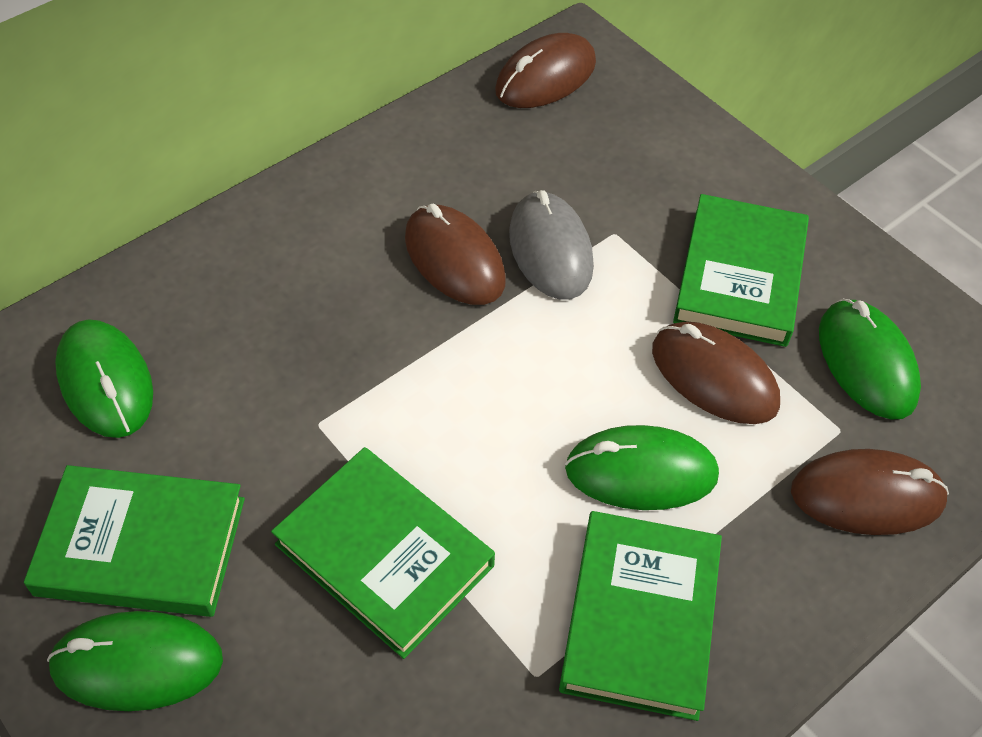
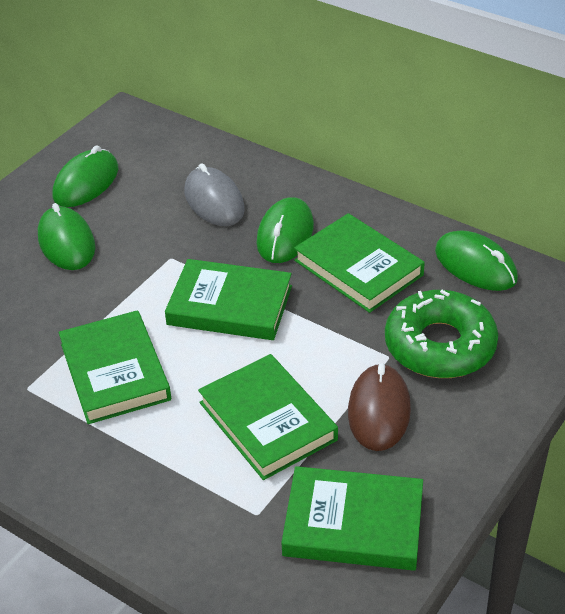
brown mouse: [405,204,506,305] [495,33,596,108] [652,321,780,424] [791,449,949,535] = 4 -> [348,363,411,451] = 1
green book: [24,465,245,617] [271,447,495,659] [559,511,722,721] [673,194,809,347] = 4 -> [59,310,171,424] [165,259,292,340] [198,354,338,480] [281,466,423,571] [294,213,425,313] = 5
green donut: none = 0 -> [385,290,498,378] = 1

